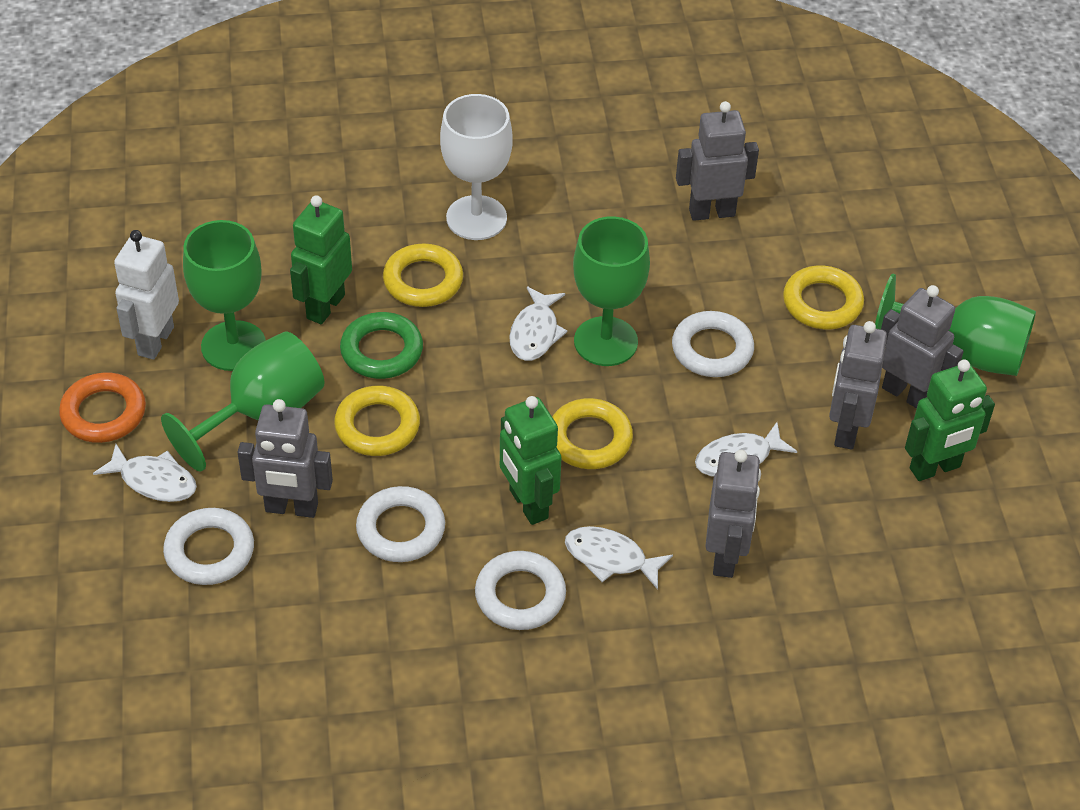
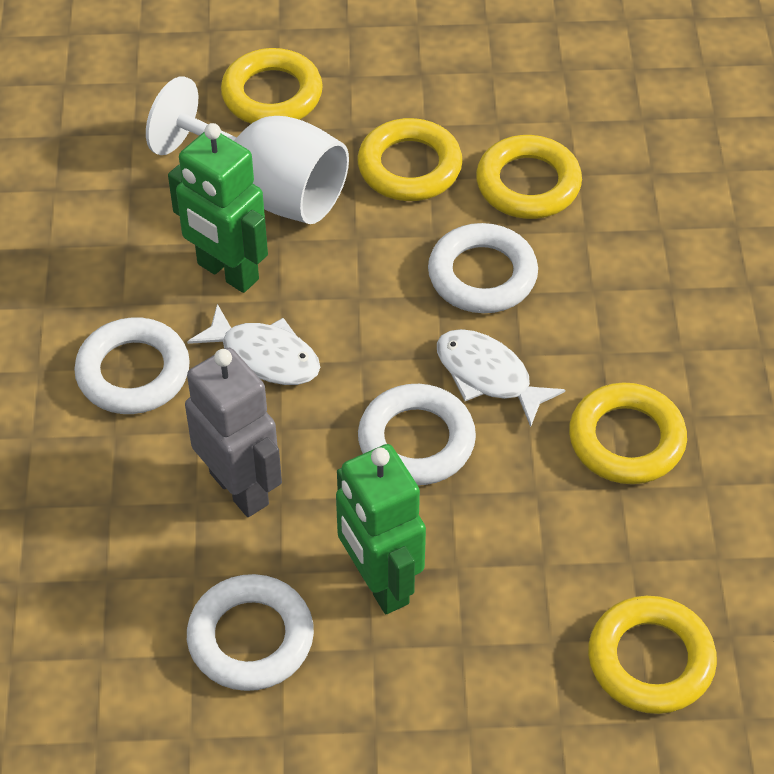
green goblet: [161,331,325,472] [183,220,266,371] [573,217,650,366] [875,273,1036,376] = 4 -> none = 0
green ring: [340,312,423,379] = 1 -> none = 0
green robot: [290,195,352,324] [500,396,562,525] [905,360,995,481] = 3 -> [168,123,268,293] [336,444,426,614] = 2
grey robot: [237,399,333,518] [676,101,759,221] [705,450,761,578] [829,321,887,450] [881,285,964,408] = 5 -> [185,348,282,517] = 1
orange ring: [59,373,146,443] = 1 -> none = 0
white fish: [93,444,197,502] [509,286,568,361] [565,526,673,590] [695,422,797,477] = 4 -> [187,304,320,385] [437,329,565,427] = 2
white robot: [114,230,179,360] = 1 -> none = 0
yellow ring: [334,386,420,456] [383,244,463,307] [552,398,633,469] [783,266,864,329] = 4 -> [221,48,323,124] [358,118,462,201] [476,135,582,219] [569,382,687,484] [588,596,717,714] = 5

